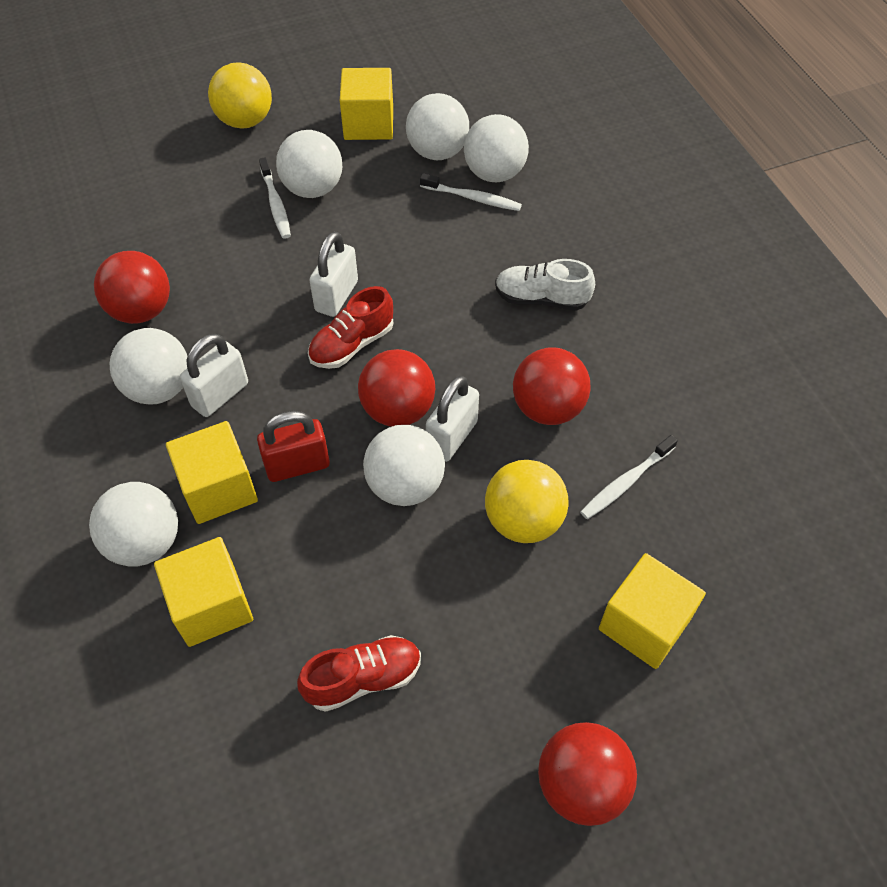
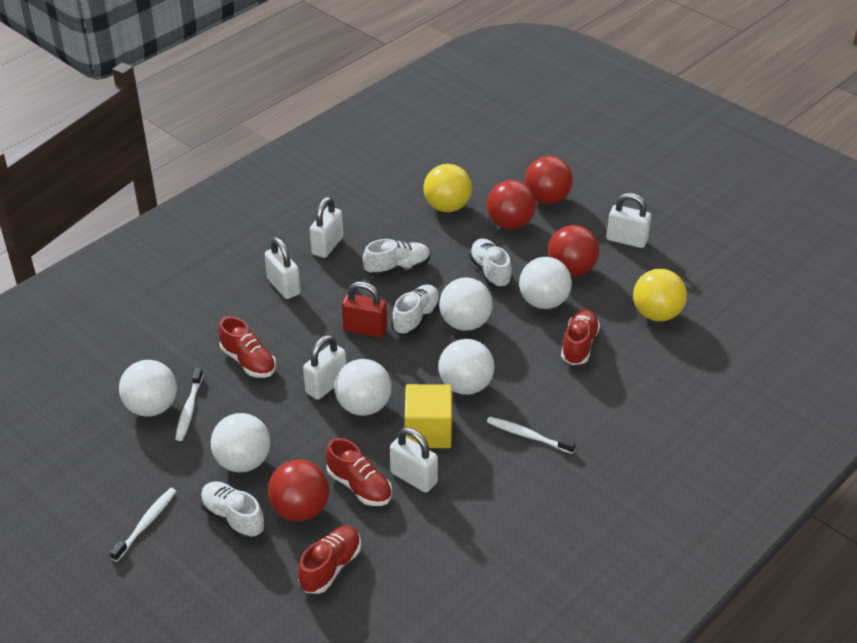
red shoe: [297,635,421,712] [308,286,393,369] = 2 -> [219,316,276,378] [298,526,361,594] [326,438,392,506] [561,310,600,365] = 4
white padlock: [180,334,248,417] [309,231,358,317] [426,375,479,462] = 3 -> [265,237,300,299] [303,335,346,400] [310,197,343,258] [390,428,438,493] [607,193,651,248] = 5
white shoe: [495,259,595,311] = 1 -> [200,481,265,540] [363,239,430,277] [391,284,440,335] [469,239,512,288] = 4
yellow cube: [154,537,253,647] [166,421,258,524] [340,68,393,140] [599,553,706,669] = 4 -> [405,384,452,448] = 1

